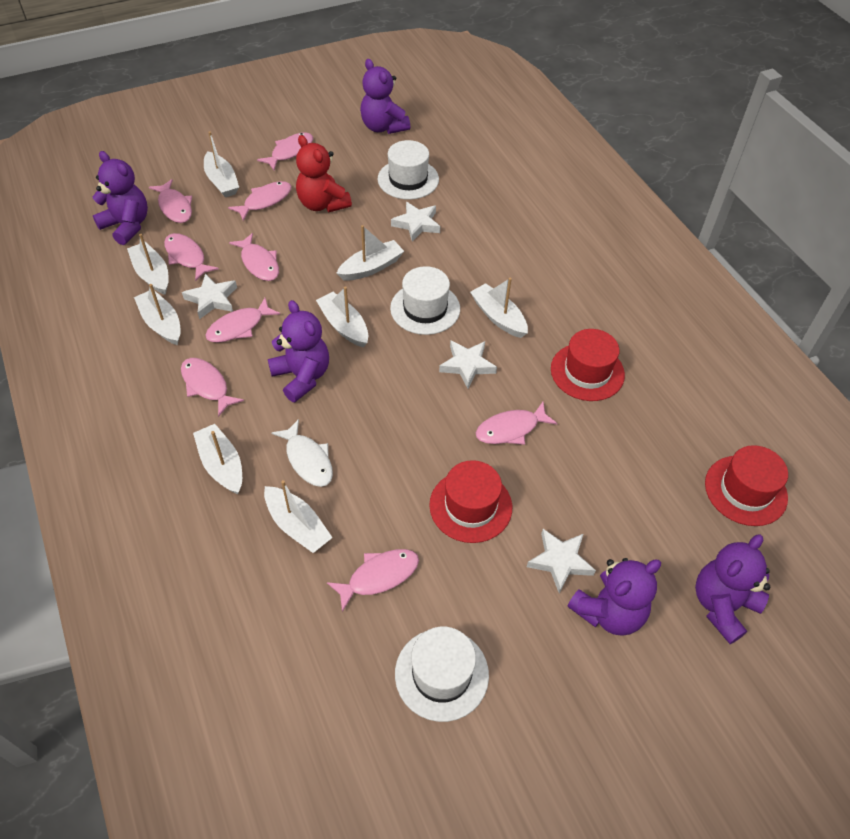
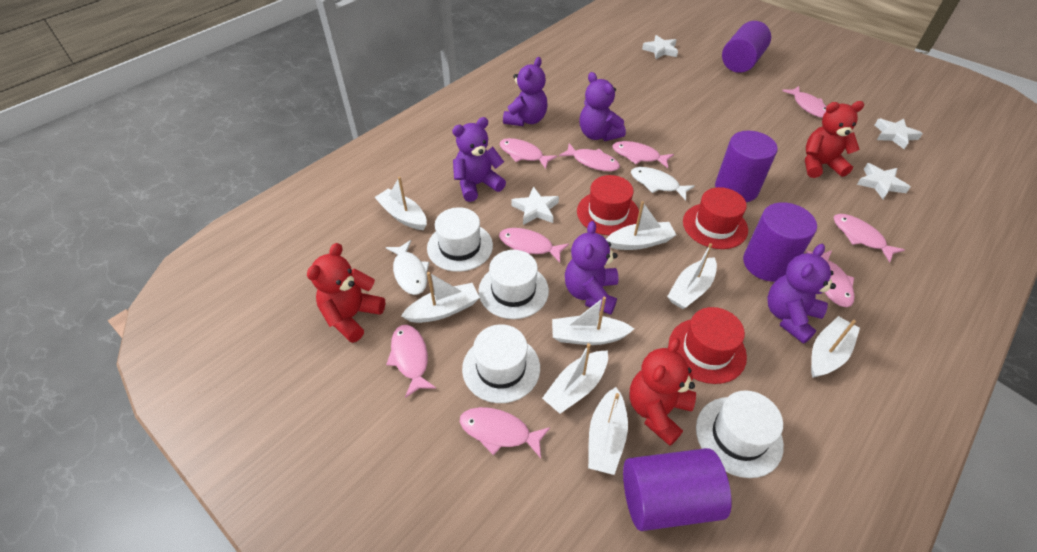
purple cylinder: none = 0 -> [623,448,732,531] [715,131,778,202] [722,21,771,73] [743,202,817,282] = 4
red teddy bear: [296,135,352,212] = 1 -> [307,243,385,343] [630,338,696,446] [805,101,864,178] = 3
white fish: [271,419,333,487] = 1 -> [386,240,430,295] [631,167,695,200] = 2
white hat: [378,140,439,200] [390,266,460,335] [395,627,489,722] = 3 -> [427,207,493,272] [462,324,540,403] [478,250,549,319] [696,390,784,478] = 4

